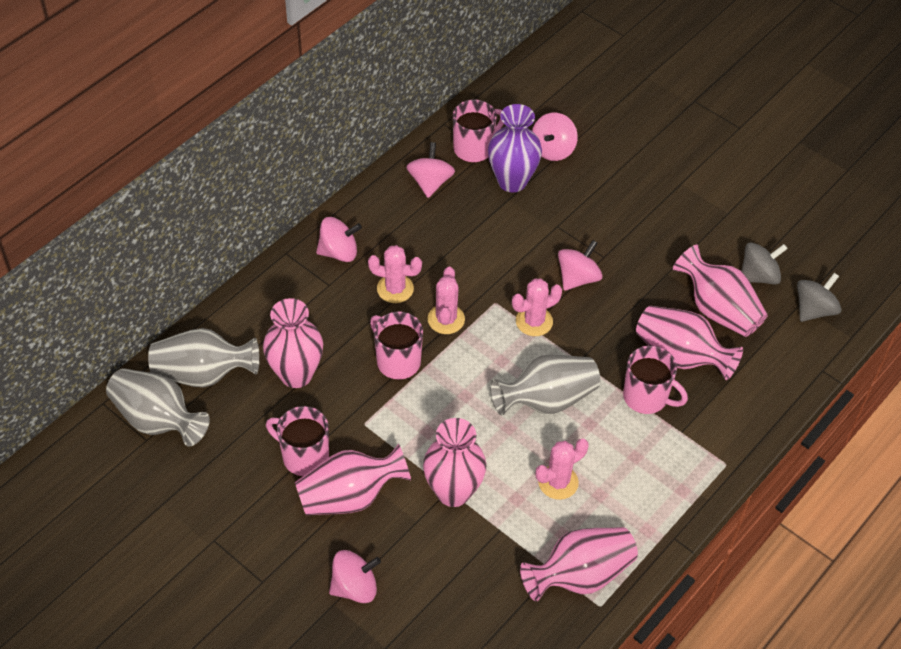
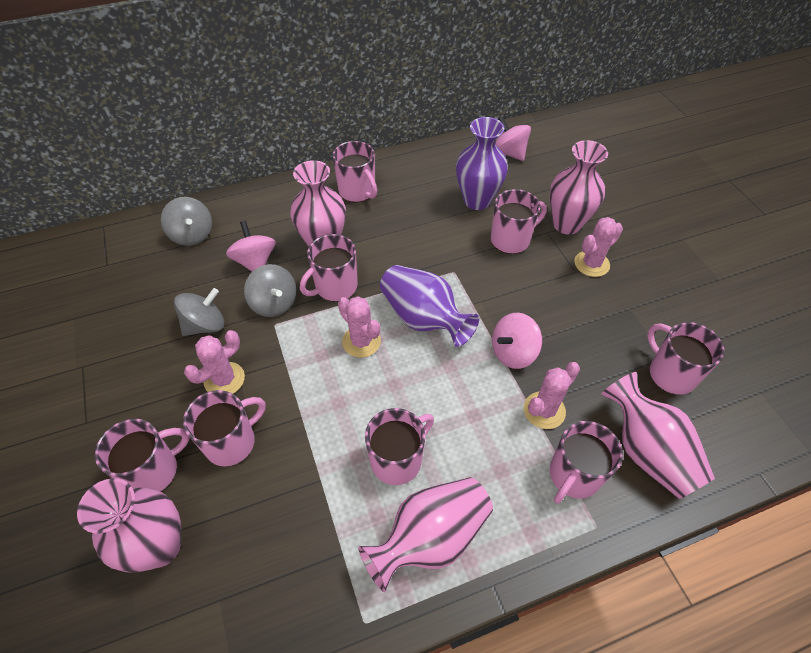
grey spinning top: [741,242,788,285] [797,273,842,322] = 2 -> [161,197,212,246] [174,288,224,336] [244,264,296,317] = 3
grey vase: [106,368,210,446] [148,328,260,388] [490,355,600,416] = 3 -> none = 0
pink mug: [266,406,329,476] [370,311,423,380] [453,100,504,163] [623,346,688,414] = 4 -> [95,419,190,491] [183,390,266,466] [300,234,357,301] [333,141,377,202] [365,408,434,485] [491,189,547,254] [550,421,623,504] [647,322,724,395] = 8
pink spinning top: [316,217,362,262] [329,550,381,603] [406,142,455,198] [532,113,578,161] [558,240,602,291] = 5 -> [226,221,276,271] [492,313,542,369] [495,117,531,161] = 3
pink vase: [263,298,323,388] [295,444,411,515] [423,418,487,507] [520,527,638,602] [636,306,743,380] [673,245,768,337] = 6 -> [77,478,181,572] [290,160,346,247] [358,477,493,592] [550,140,608,235] [601,372,715,499] = 5
purple vase: [488,104,542,192] = 1 -> [380,265,479,347] [456,117,508,210] = 2

